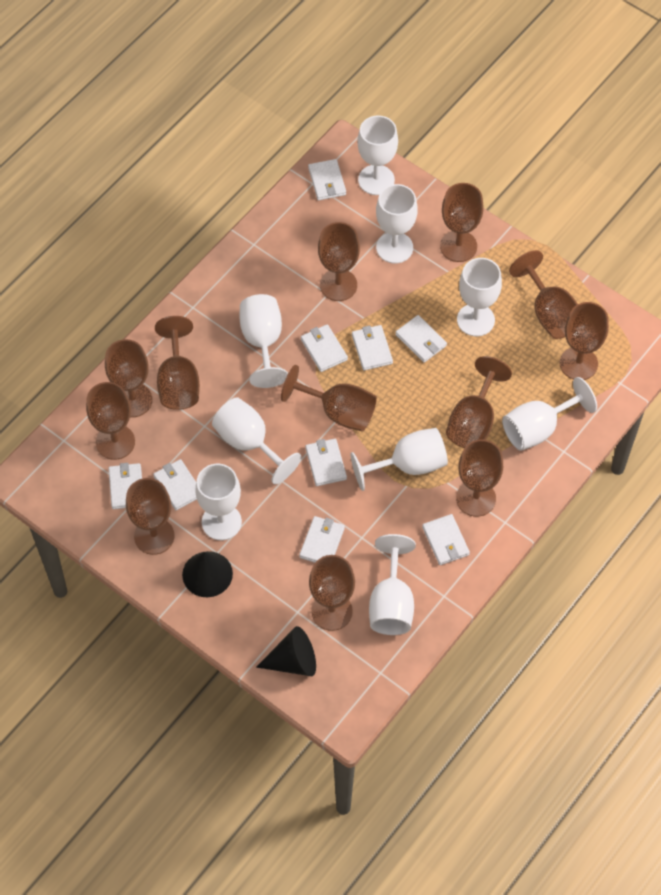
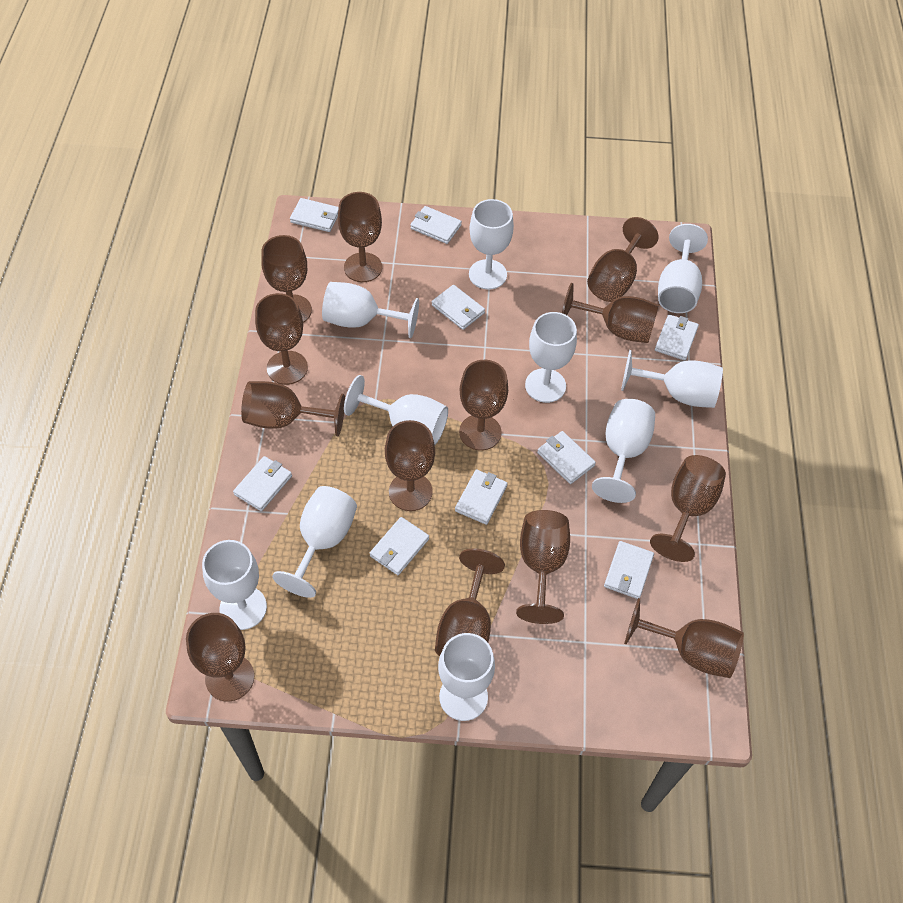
black cone: [182,551,233,597] [256,626,316,676] = 2 -> none = 0
brown goblet: [86,382,135,460] [105,339,152,417] [126,478,174,555] [155,316,200,410] [281,365,377,432] [309,555,355,631] [318,222,360,301] [440,183,484,262] [446,356,512,448] [456,439,503,517] [509,250,578,339] [560,302,609,380] = 12 -> [186,613,254,701] [241,381,345,436] [255,293,308,385] [261,235,312,323] [338,192,382,282] [385,420,435,511] [435,549,505,656] [459,360,508,451] [516,510,570,624] [562,283,659,343] [587,217,659,302] [624,598,744,678] [650,455,726,562] = 13
white goblet: [195,464,242,540] [212,397,301,484] [240,294,288,388] [351,428,448,491] [357,115,398,195] [369,534,416,635] [376,184,418,263] [457,258,502,336] [502,377,597,451] = 9 -> [202,540,267,630] [272,486,357,598] [322,282,419,338] [344,375,448,445] [438,633,495,721] [469,199,514,290] [525,312,577,403] [592,399,655,503] [621,350,723,408] [658,224,708,313] = 10

